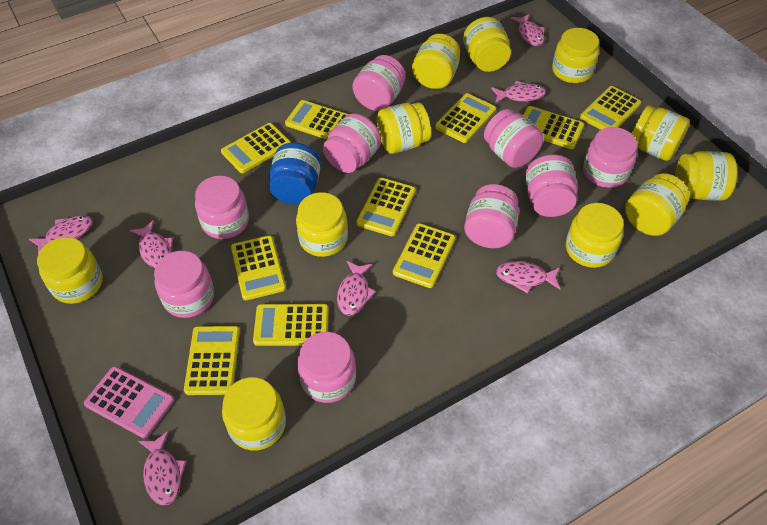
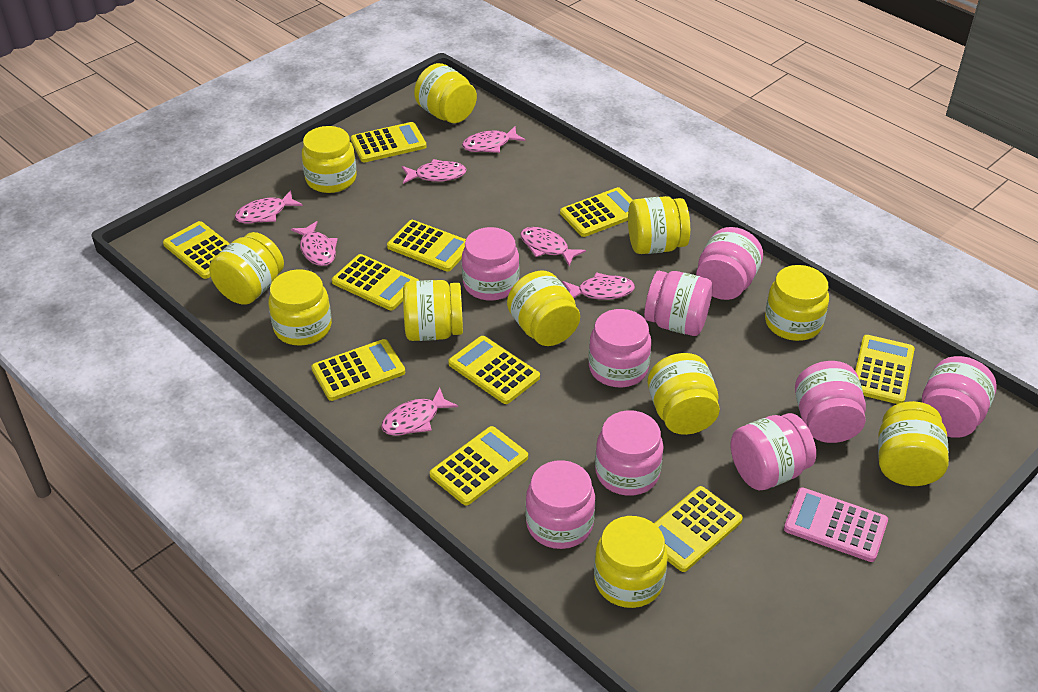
blue jar: [269,143,321,205] = 1 -> none = 0

